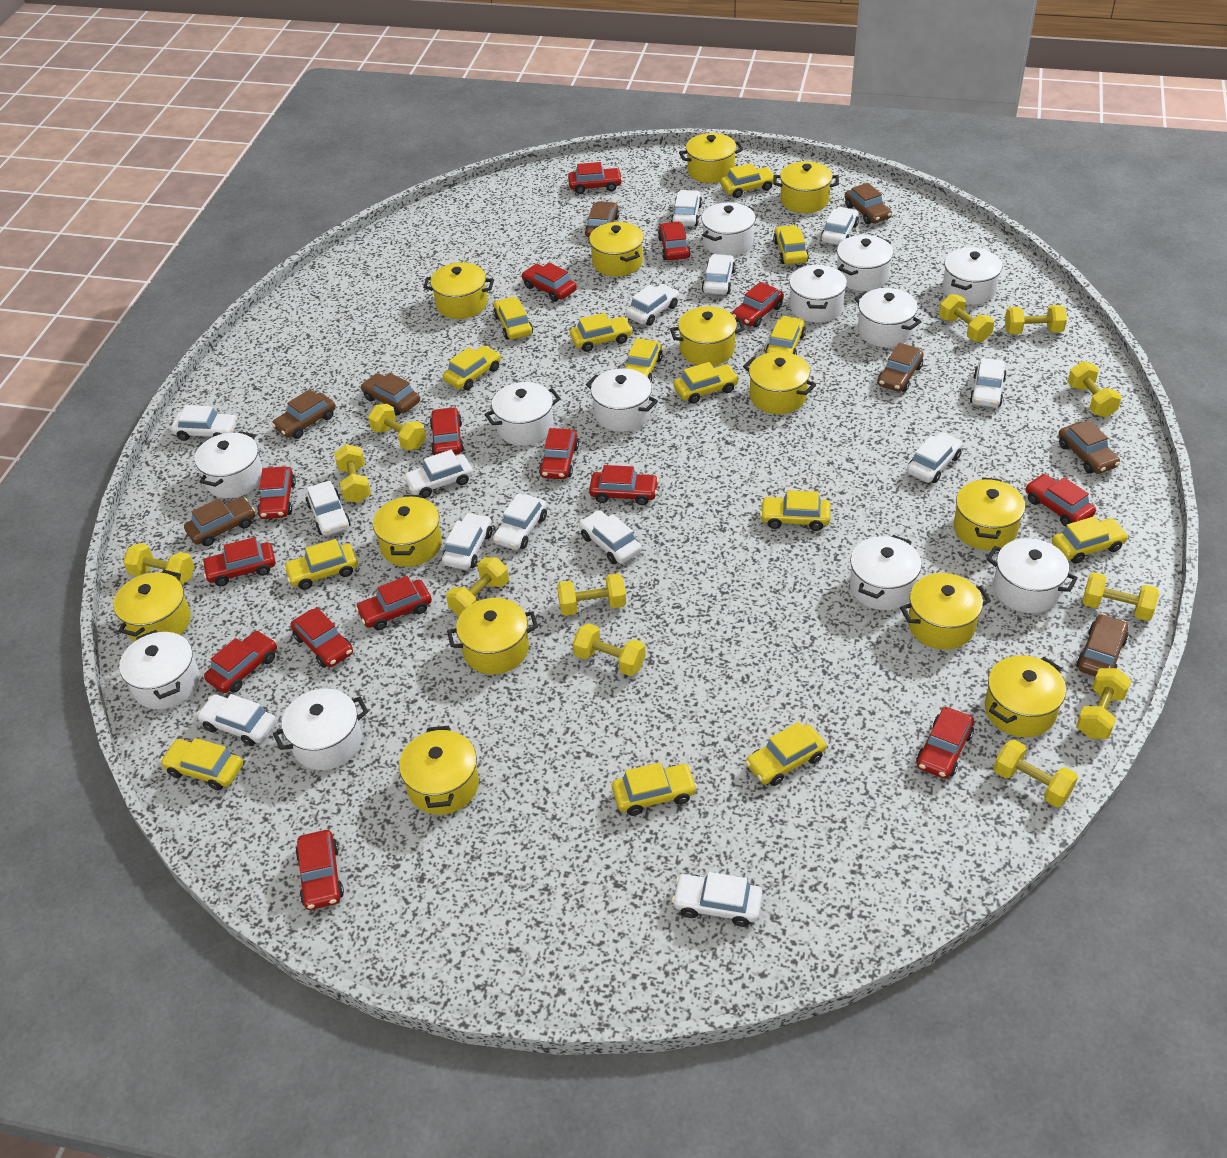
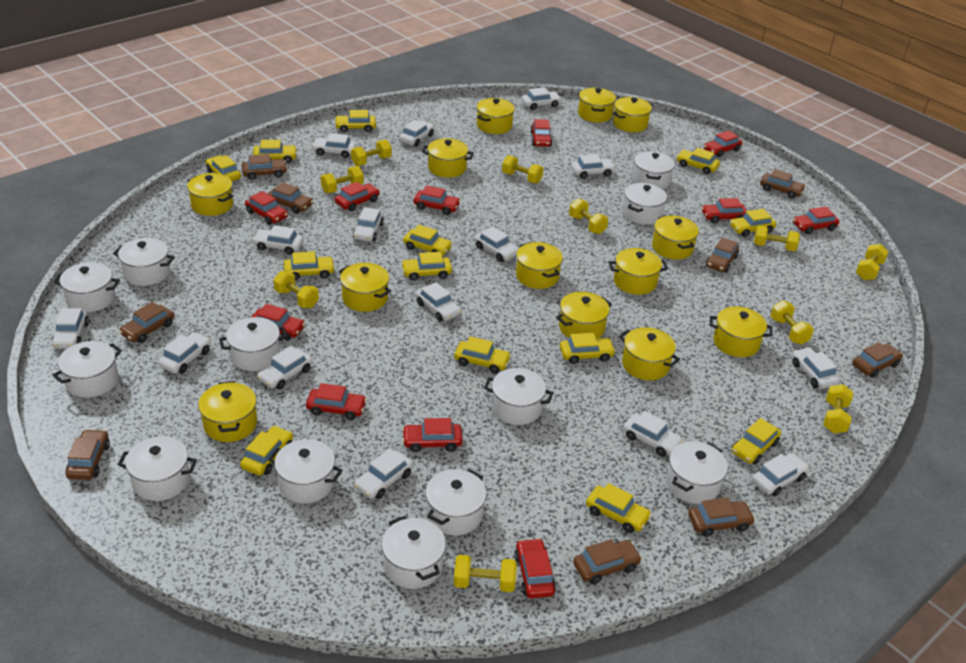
brown car: [184,497,255,546] [272,389,336,439] [361,373,420,416] [585,201,619,237] [845,183,892,224] [878,343,924,392] [1058,420,1120,474] [1076,614,1129,677] = 8 -> [66,429,110,480] [119,302,174,343] [242,154,287,180] [268,182,313,214] [573,539,642,584] [688,497,755,537] [706,237,739,273] [760,169,806,199] [852,342,903,378] = 9
red car: [202,537,276,586] [204,631,277,693] [257,466,296,519] [291,607,353,668] [295,830,344,910] [355,576,432,630] [430,407,464,455] [522,262,577,302] [539,428,579,479] [568,162,622,194] [589,465,659,505] [658,221,691,260] [732,282,784,328] [916,707,974,779] [1026,474,1096,527] = 15 -> [245,191,288,225] [252,304,305,341] [306,383,367,420] [335,182,380,211] [402,418,463,452] [413,185,461,215] [514,538,556,598] [530,119,552,147] [702,198,747,224] [704,130,742,157] [793,207,839,234] = 11
white car: [171,405,238,441] [197,694,276,746] [305,481,351,536] [403,450,473,498] [442,513,492,570] [493,493,547,550] [579,510,642,564] [626,284,679,326] [671,190,702,227] [672,872,763,927] [702,254,736,295] [821,207,859,245] [907,432,963,483] [970,358,1007,408] = 14 -> [52,308,89,349] [158,332,211,374] [252,225,304,255] [257,346,313,389] [312,133,356,158] [353,207,384,241] [354,449,413,499] [399,120,435,147] [416,282,461,321] [474,227,519,262] [522,87,562,110] [571,154,616,179] [623,411,684,457] [752,453,809,496] [792,347,840,389] = 15
yellow car: [160,738,243,791] [283,539,358,590] [443,346,501,390] [493,297,533,340] [570,313,633,352] [612,762,697,816] [625,338,663,382] [673,362,739,404] [720,163,774,198] [745,722,827,786] [760,490,831,531] [765,316,806,355] [773,225,809,264] [1052,516,1128,564] = 14 -> [206,155,241,181] [240,426,293,476] [253,140,297,163] [284,251,335,280] [335,110,376,132] [401,252,452,281] [403,225,452,256] [454,336,511,374] [560,333,616,364] [586,483,652,533] [677,148,720,174] [730,209,776,237] [732,418,781,464] = 13
yellow dumbbell: [123,543,194,584] [334,444,371,503] [368,404,426,450] [446,557,509,617] [557,573,626,616] [573,623,646,676] [939,294,994,342] [993,740,1078,807] [1005,305,1067,334] [1068,361,1122,417] [1076,668,1131,739] [1083,572,1159,621] = 12 -> [273,271,319,308] [321,166,364,193] [351,140,392,166] [454,555,517,592] [502,155,544,184] [569,198,608,234] [754,226,800,251] [771,300,814,345] [823,384,853,433] [856,244,888,280] = 10

